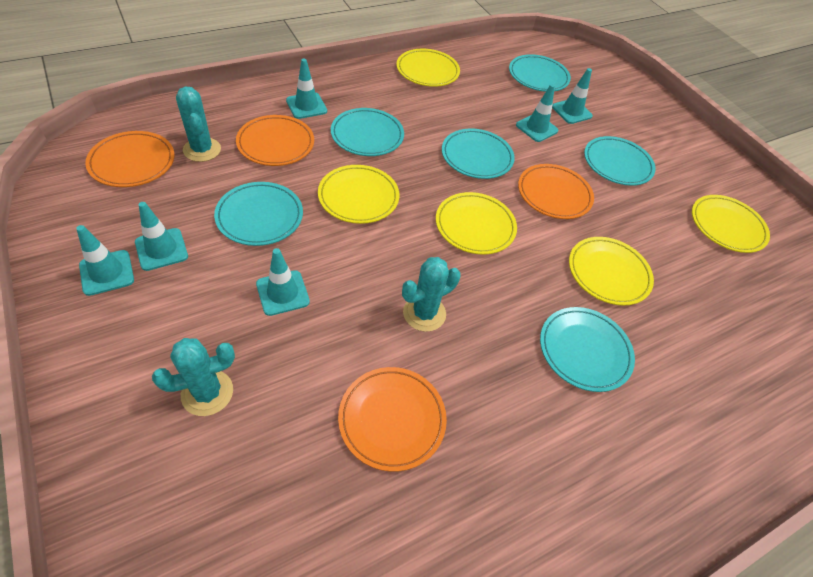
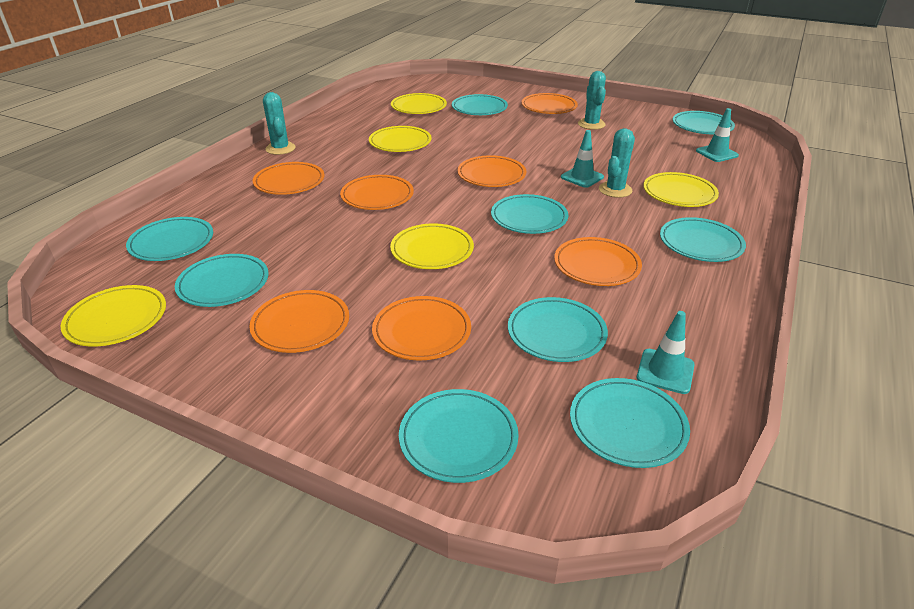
orange plate: [85,131,175,187] [236,115,314,166] [338,367,447,471] [518,164,594,219] = 4 -> [249,290,349,353] [253,162,324,195] [340,175,414,210] [372,296,471,361] [457,155,526,187] [521,93,578,114] [554,237,642,286] = 7
turquoise plate: [214,182,303,246] [331,108,404,156] [442,128,515,179] [509,54,571,92] [540,307,635,392] [584,136,656,186] = 6 -> [126,217,213,261] [175,254,269,307] [399,389,519,483] [452,94,508,115] [491,194,568,234] [508,297,608,362] [570,378,690,468] [660,217,746,262] [673,111,735,134] = 9
turquoise traffic cone: [76,225,134,296] [135,202,188,271] [256,248,310,316] [286,59,327,119] [516,84,558,142] [552,68,593,124] = 6 -> [561,130,604,188] [637,311,695,394] [696,108,739,162] = 3

